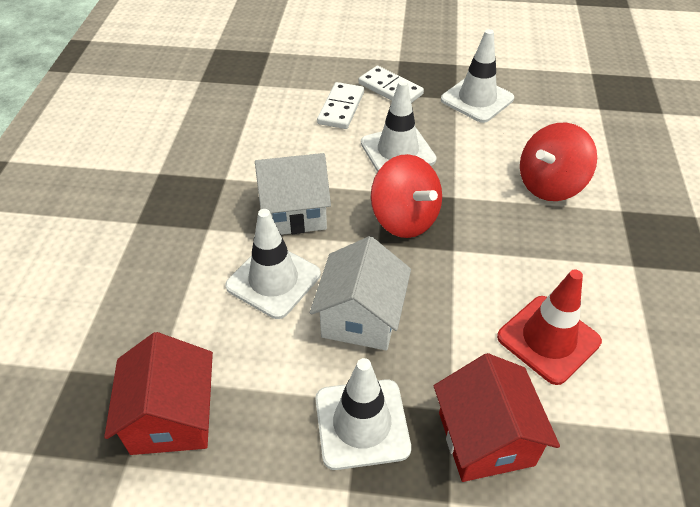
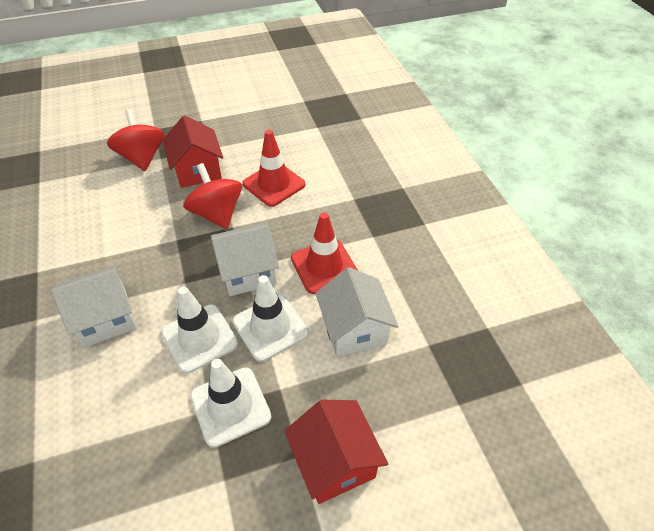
red traffic cone: [497,270,602,385] = 1 -> [243,130,305,207] [291,212,357,294] = 2
white domino: [317,82,364,129] [359,66,424,103] = 2 -> none = 0
white house: [255,153,331,235] [310,236,411,350] = 2 -> [51,264,137,347] [211,223,279,296] [315,267,399,357] = 3
white traffic cone: [225,209,321,319] [316,358,411,470] [361,80,437,172] [441,29,514,123] = 4 -> [161,287,238,374] [190,359,271,448] [232,275,309,362] = 3

